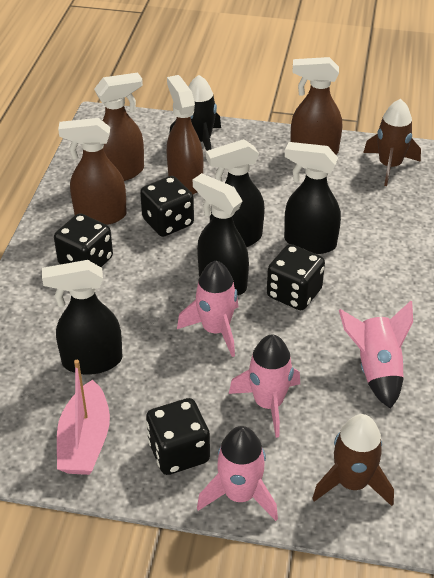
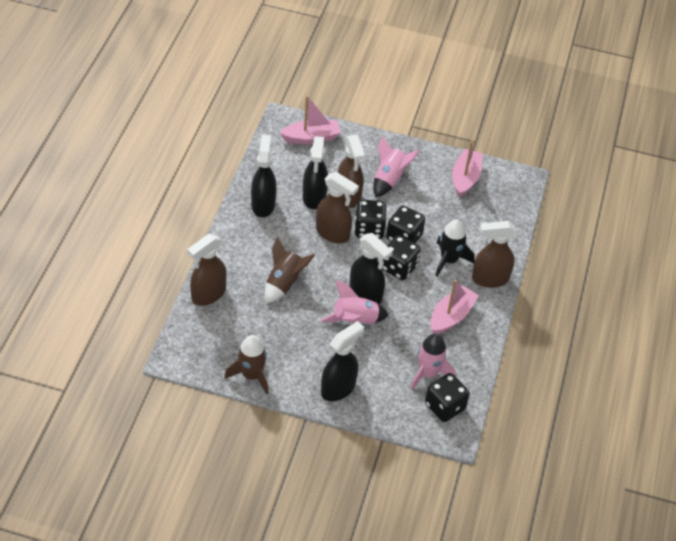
pink boat: [57,360,110,475] = 1 -> [280,96,341,145] [430,280,479,334] [452,141,483,197] = 3
pink rocket: [177,261,238,357] [197,426,278,521] [229,334,300,438] [339,301,413,409] = 4 -> [321,280,389,325] [373,136,420,198] [410,333,455,390] = 3

